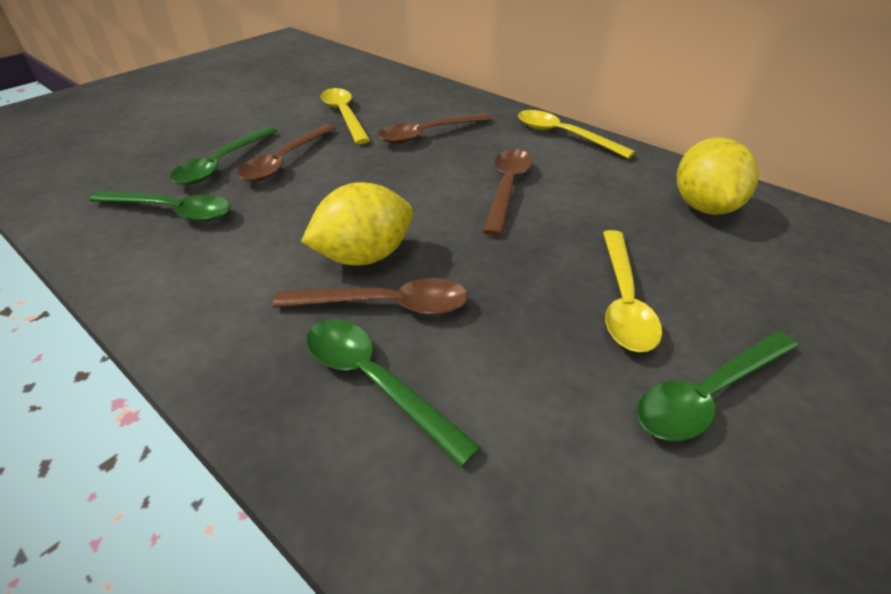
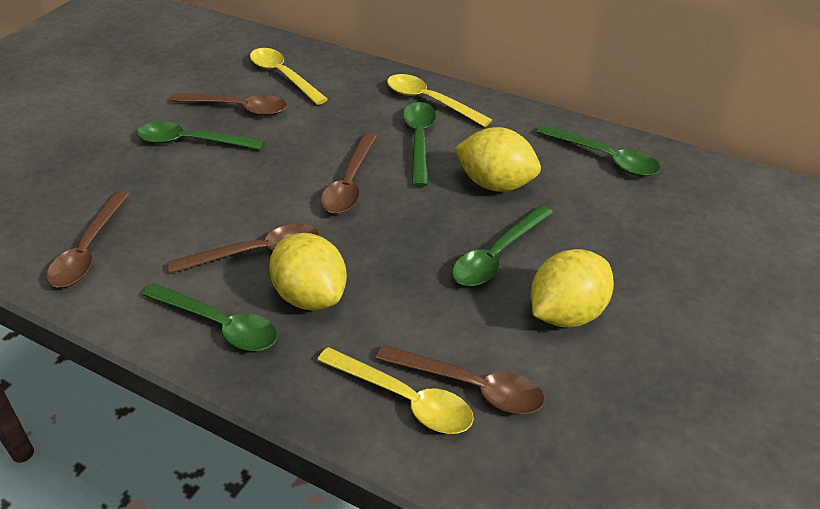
brown spoon: [237,124,336,181] [273,278,468,315] [378,113,493,144] [483,149,532,236] = 4 -> [46,191,130,287] [168,224,319,274] [170,93,287,116] [321,133,377,214] [376,345,545,414] = 5
green spoon: [89,191,231,222] [170,126,278,185] [306,319,481,467] [637,331,798,441] = 4 -> [137,122,265,150] [142,283,278,351] [403,102,436,187] [452,205,553,286] [536,125,661,176] = 5
yellow lemon: [301,182,413,266] [677,137,759,215] = 2 -> [269,233,347,310] [455,127,541,192] [531,249,614,327] = 3

